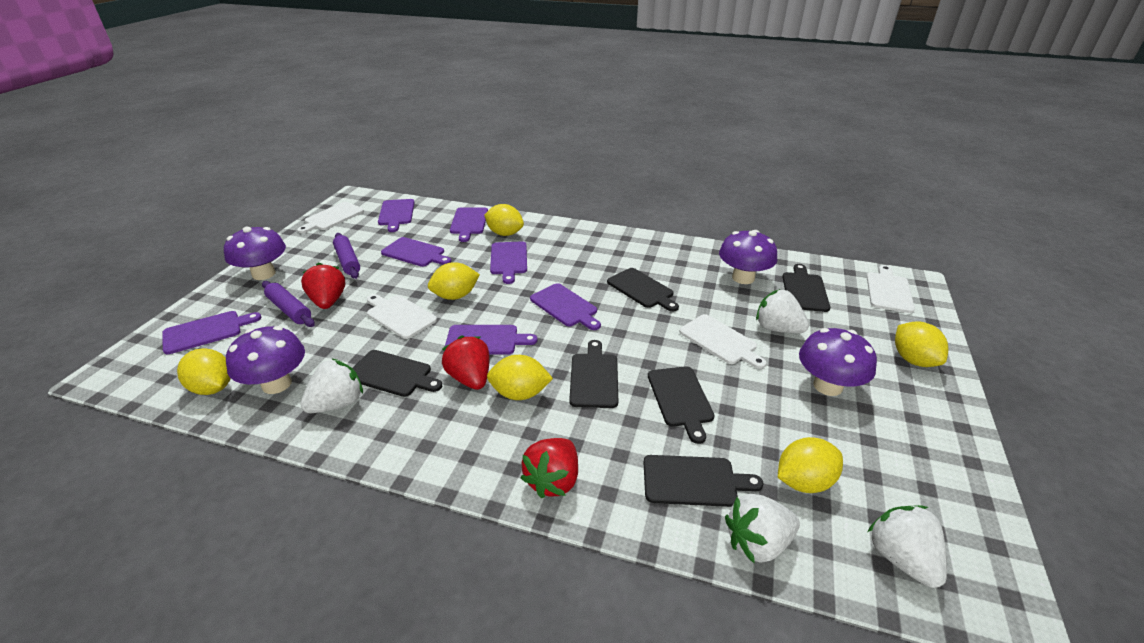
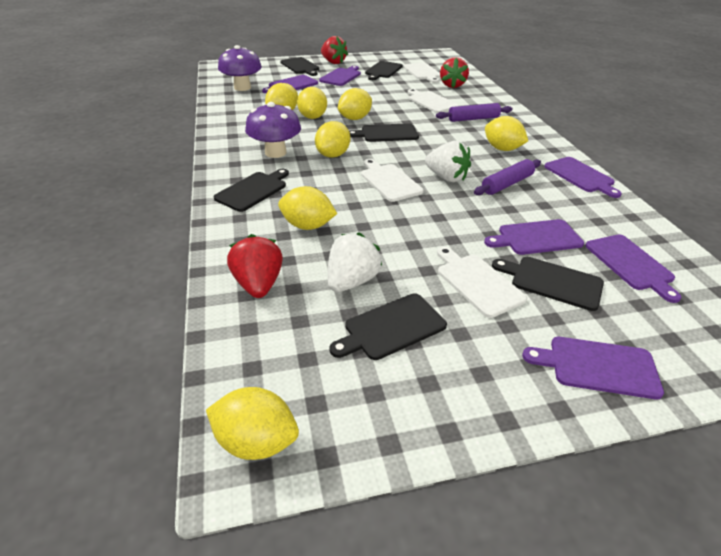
purple cutting board: [162,311,261,354] [378,199,415,232] [381,237,451,267] [445,325,537,355] [450,207,488,242] [490,241,527,284] [530,283,601,330] = 7 -> [262,75,318,93] [319,66,361,86] [484,219,584,255] [522,337,664,399] [544,157,622,198] [585,234,681,303] = 6
purple mushroom: [224,226,286,280] [226,326,305,394] [719,230,777,284] [799,328,877,396] = 4 -> [218,45,262,91] [245,102,301,158] = 2
white strawberry: [300,358,363,413] [725,494,800,563] [756,289,809,333] [867,505,947,588] = 4 -> [327,232,382,292] [425,141,471,182] = 2
yellow lemon: [177,348,231,395] [428,262,480,300] [484,204,524,236] [487,355,553,400] [778,437,843,493] [895,321,948,367] = 6 -> [206,387,299,460] [265,83,298,110] [278,186,337,230] [297,87,327,119] [315,121,350,158] [338,88,372,120] [485,116,528,151] = 7

